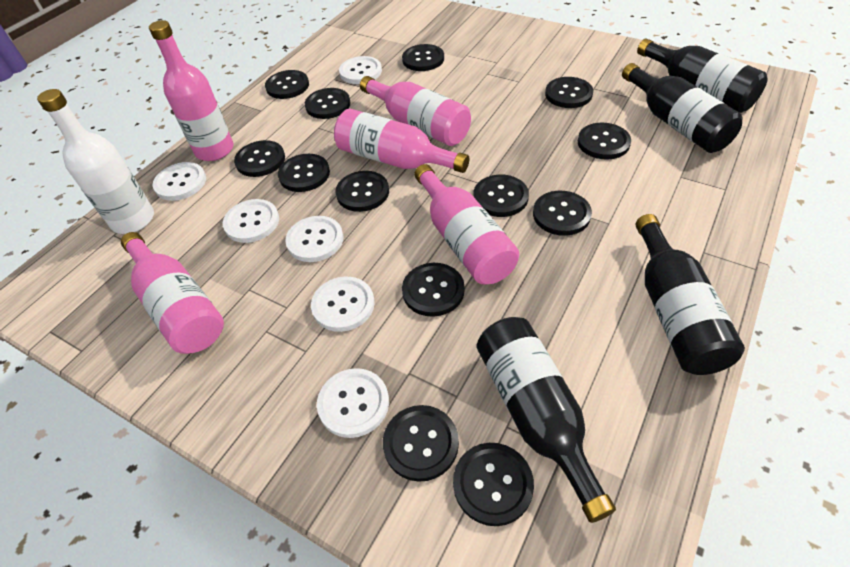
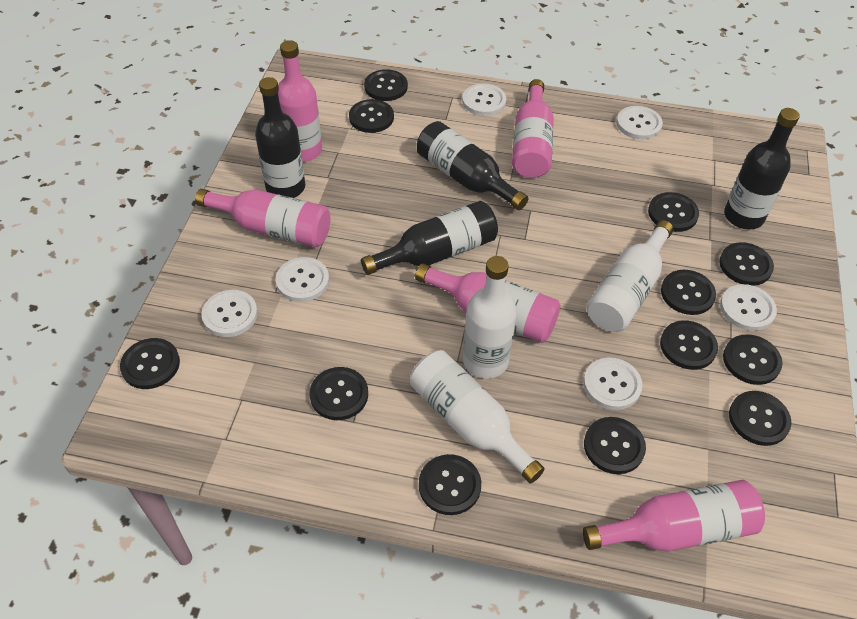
black button: [234,140,285,177] [265,70,309,99] [278,154,330,192] [305,88,350,119] [336,171,389,212] [383,405,459,482] [402,44,444,71] [402,263,465,317] [453,443,534,526] [473,175,529,217] [533,191,592,236] [545,77,593,108] [578,123,631,159] = 13 -> [120,338,180,389] [310,367,368,420] [349,99,394,133] [364,69,408,101] [419,454,481,515] [584,417,646,474] [648,192,699,232] [660,321,718,370] [661,270,716,315] [719,242,774,286] [723,334,782,385] [729,391,792,446] = 12
white bottle: [37,89,154,234] = 1 -> [410,350,545,484] [463,256,517,379] [586,220,674,332] = 3

